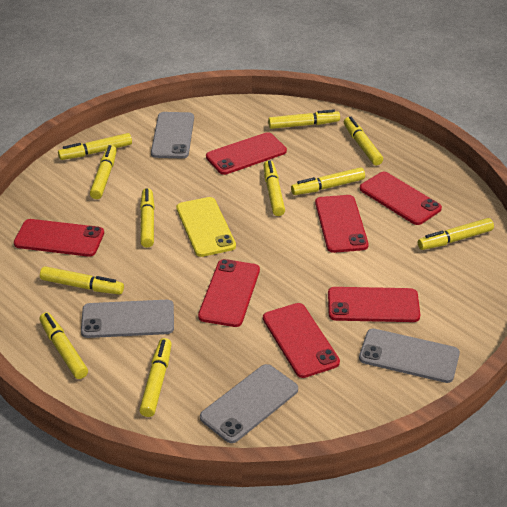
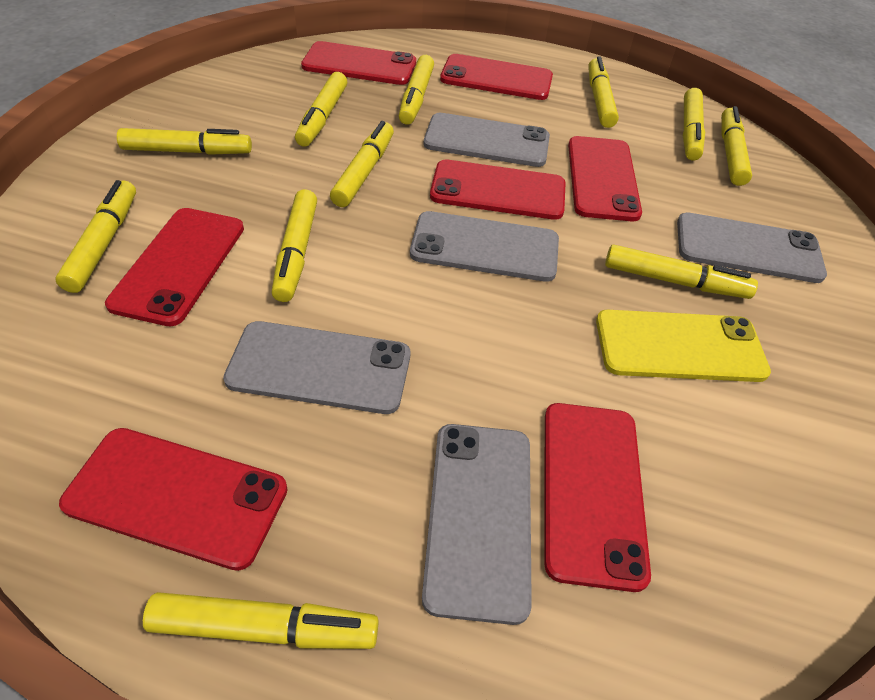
grey phone: [81,300,174,338] [151,112,194,159] [200,364,298,443] [359,329,460,383] = 4 -> [223,321,410,414] [410,211,559,282] [422,424,532,625] [424,113,550,167] [677,213,827,283] = 5

